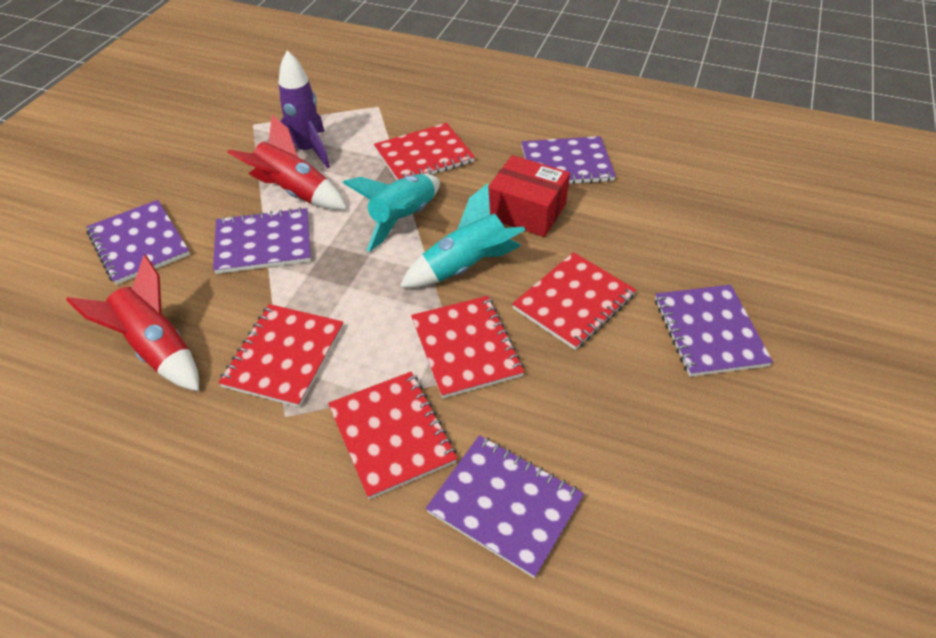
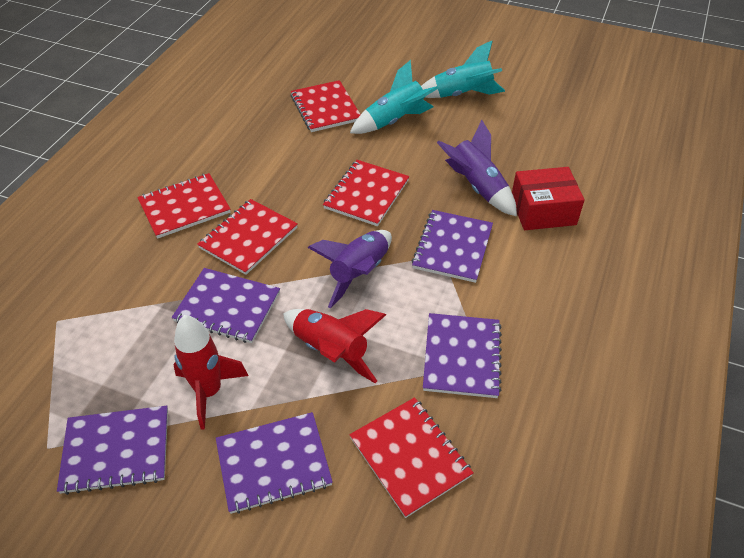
purple rocket: [279,50,330,169] = 1 -> [307,230,392,308] [437,120,517,216] = 2

